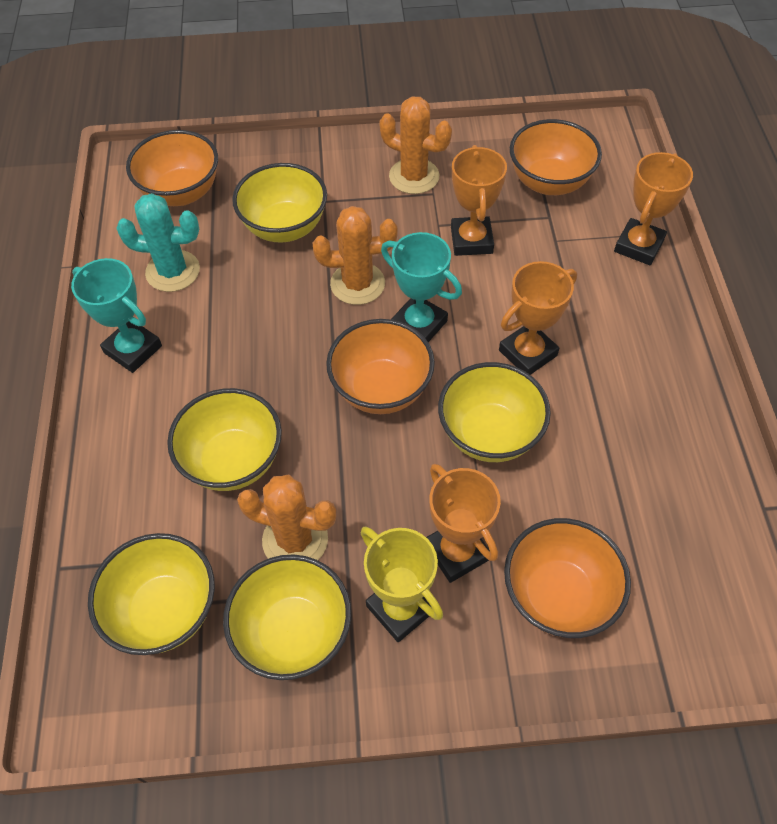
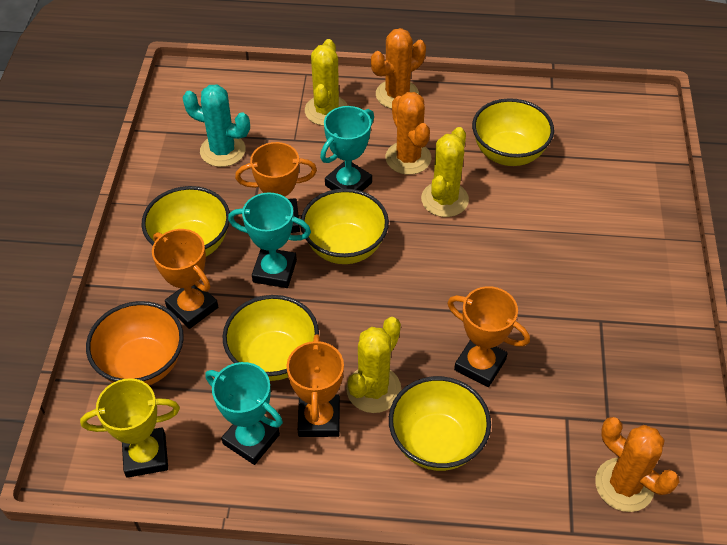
orange bowl: [126,130,218,206] [326,319,435,414] [504,518,631,638] [510,119,602,195] = 4 -> [86,301,184,385] = 1
turquoise trophy: [71,258,162,373] [381,232,462,342] = 2 -> [205,362,283,465] [228,192,311,288] [320,106,374,191] = 3
yellow cactus: none = 0 -> [305,39,348,126] [346,317,401,413] [421,127,469,217] = 3

